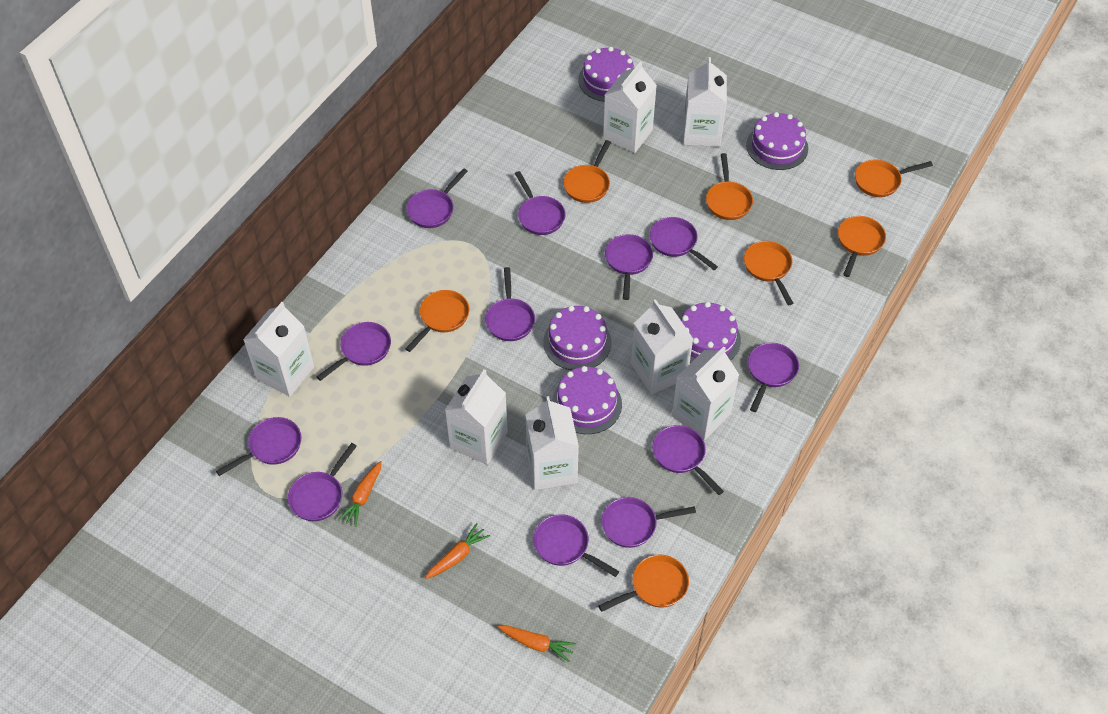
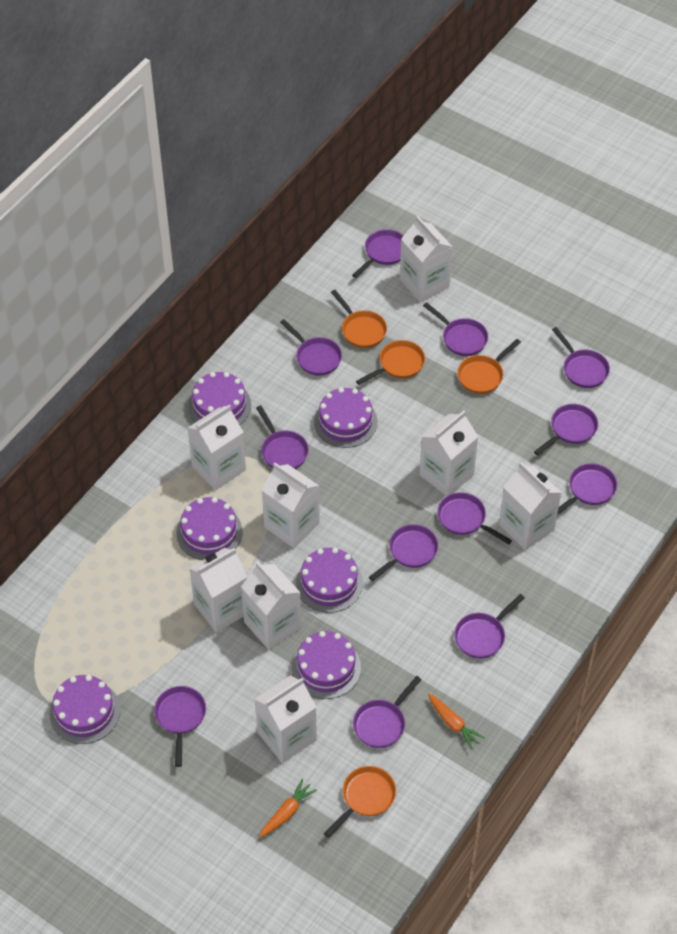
orange carrot: [338,461,382,527] [425,523,490,579] [497,625,576,662] = 3 -> [259,779,317,838] [428,694,485,749] = 2
orange pan: [405,290,469,352] [563,140,611,203] [598,555,689,612] [706,153,753,220] [744,241,793,305] [838,216,886,277] [855,160,933,197] = 7 -> [324,766,396,838] [331,290,387,348] [356,340,425,385] [457,339,521,394] = 4
purple cake: [543,306,612,370] [552,366,622,434] [578,47,634,102] [681,302,741,363] [746,112,808,170] = 5 -> [50,675,120,744] [176,497,242,560] [188,372,251,425] [292,631,361,699] [296,548,363,613] [314,387,377,448] = 6
white carton: [243,302,314,397] [445,370,508,465] [526,396,579,490] [603,61,657,153] [631,299,693,394] [672,347,739,440] [683,57,727,147] = 7 -> [188,405,246,490] [189,548,248,633] [241,561,301,650] [255,676,317,763] [262,463,320,548] [400,216,453,302] [419,411,478,496] [499,462,561,550] = 8

